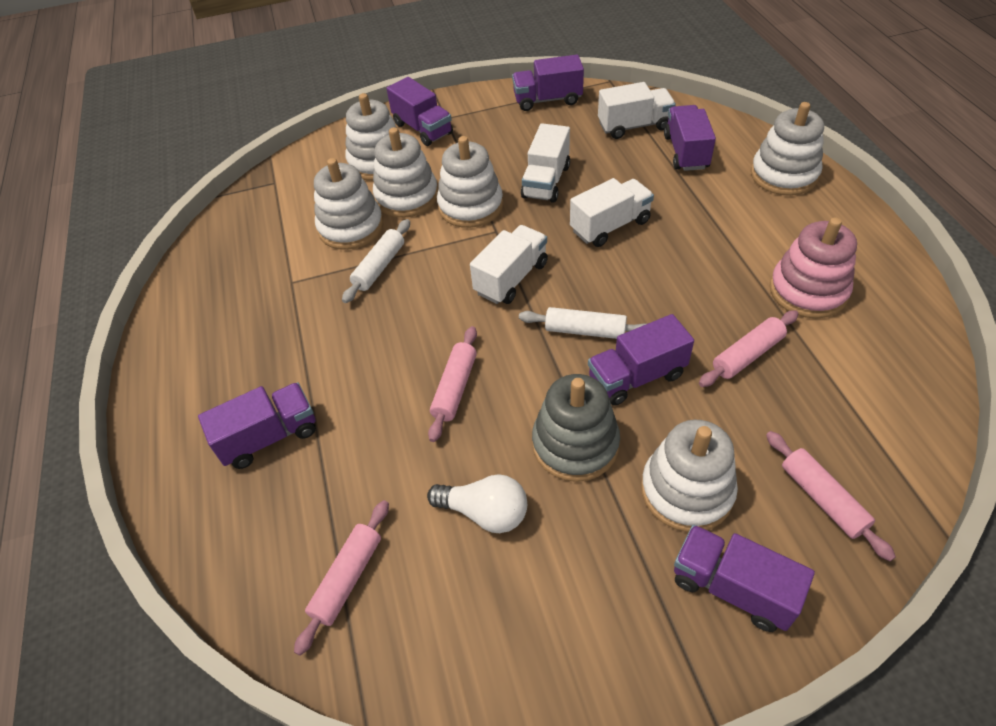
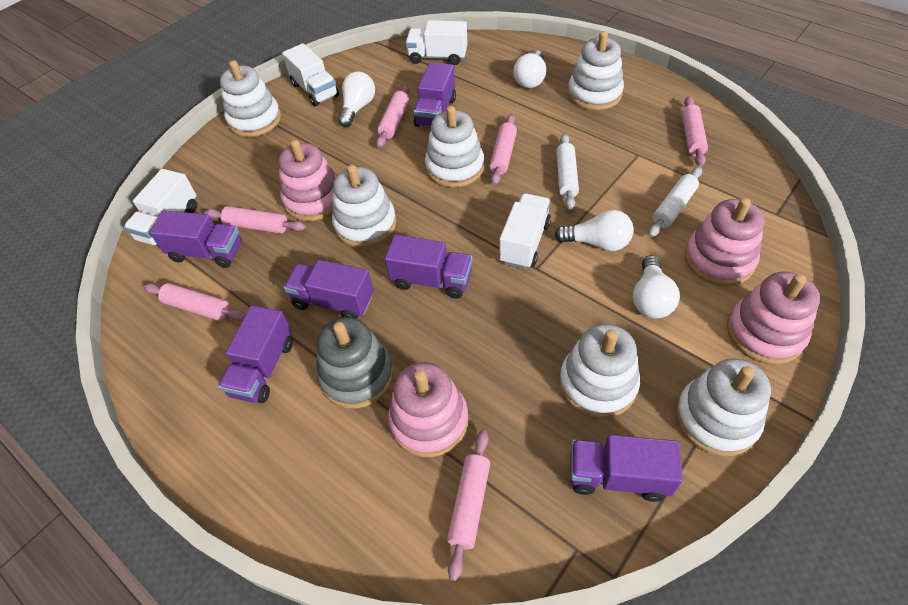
pink rolling pin: [294,500,389,656] [428,326,477,442] [699,310,799,387] [766,431,896,561] = 4 -> [143,283,245,321] [204,206,306,234] [376,84,410,148] [447,430,490,581] [489,114,517,185] [682,97,708,167] = 6
pink stacking toy: [770,218,857,318] = 1 -> [278,140,336,221] [388,362,468,457] [685,198,765,286] [727,272,820,364] = 4
white light bulb: [427,475,527,533] = 1 -> [338,72,375,127] [513,50,546,88] [555,210,634,251] [633,255,680,318] = 4

